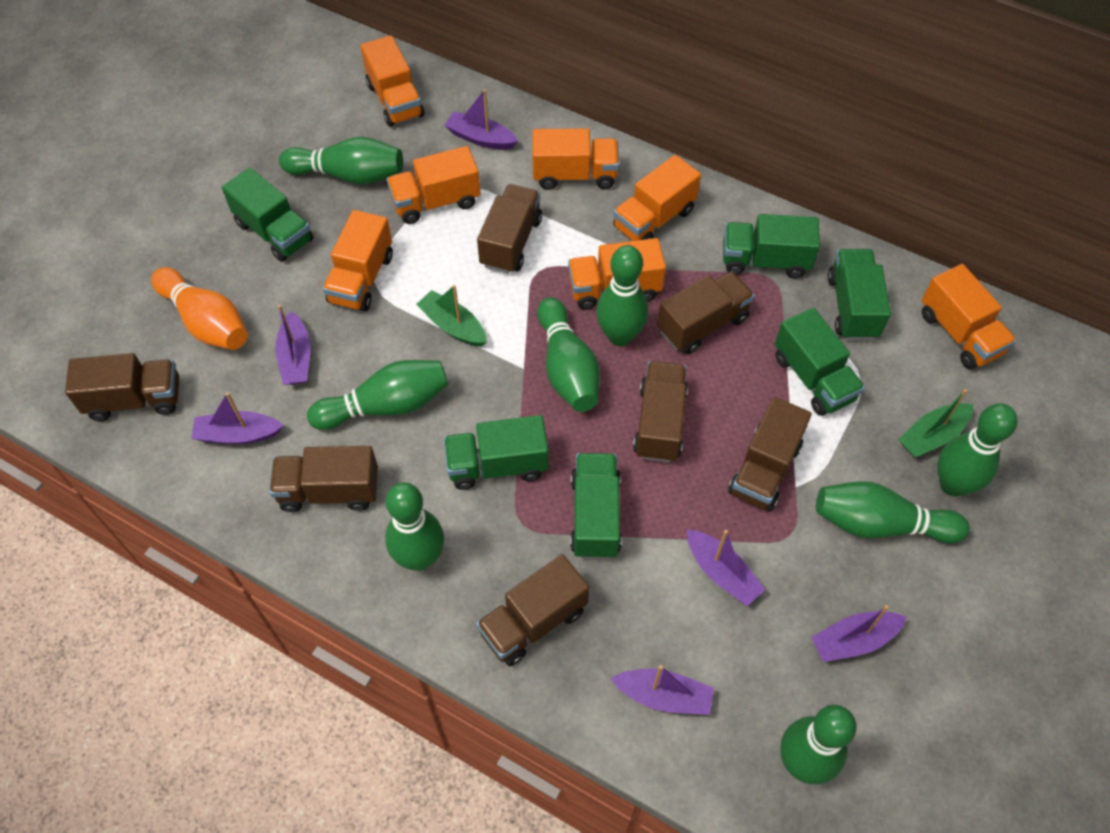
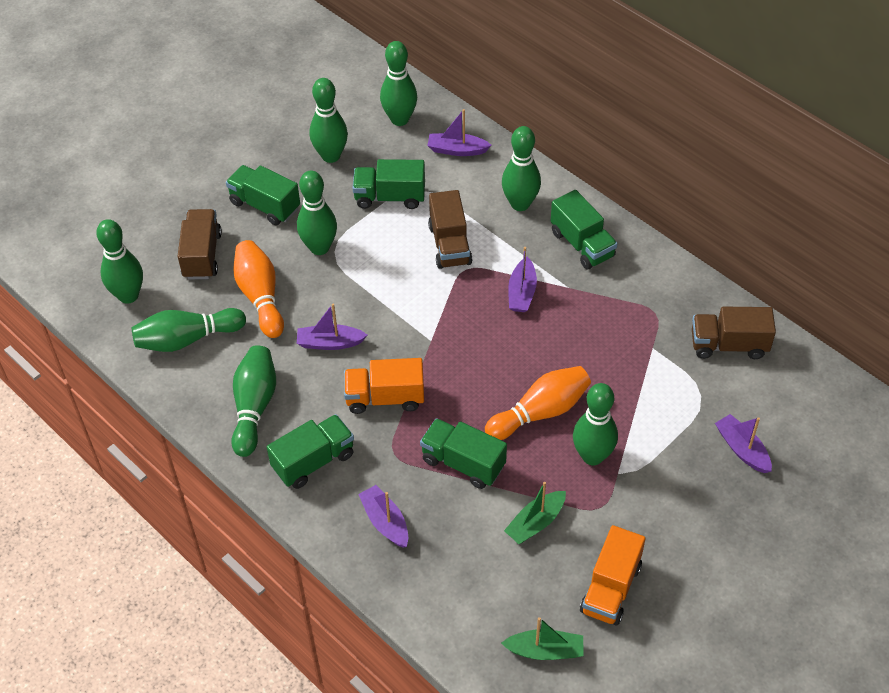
brown truck: [65,353,179,421] [269,446,378,512] [476,554,589,666] [477,184,542,274] [633,361,688,462] [657,271,755,354] [728,397,812,511] = 7 -> [177,209,222,280] [428,190,472,269] [692,307,776,359] = 3
green truck: [222,167,313,262] [444,415,549,490] [570,453,622,559] [723,214,820,278] [775,308,865,416] [827,249,891,340] = 6 -> [226,165,300,225] [267,414,354,489] [353,159,425,209] [420,418,507,489] [551,190,618,270] = 5
orange bowling pin: [151,267,248,350] = 1 -> [233,240,284,338] [485,366,591,440] = 2
orange truck: [323,210,393,311] [360,35,424,127] [387,146,480,224] [532,128,619,190] [568,238,666,310] [613,155,701,241] [922,264,1016,369] = 7 -> [344,358,424,414] [580,525,645,625] = 2
purple boat: [191,392,284,444] [275,305,311,385] [445,89,518,150] [610,665,714,715] [687,530,765,606] [811,605,907,662] = 6 -> [297,304,367,350] [358,485,408,548] [427,109,491,156] [508,247,537,312] [715,414,772,473] = 5

